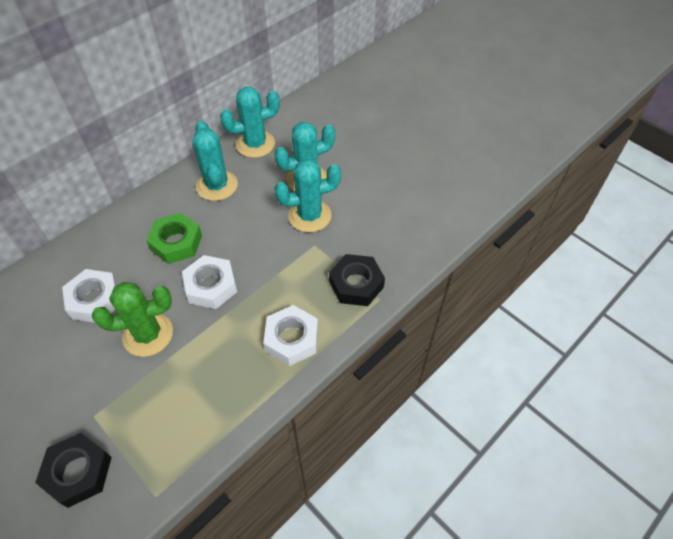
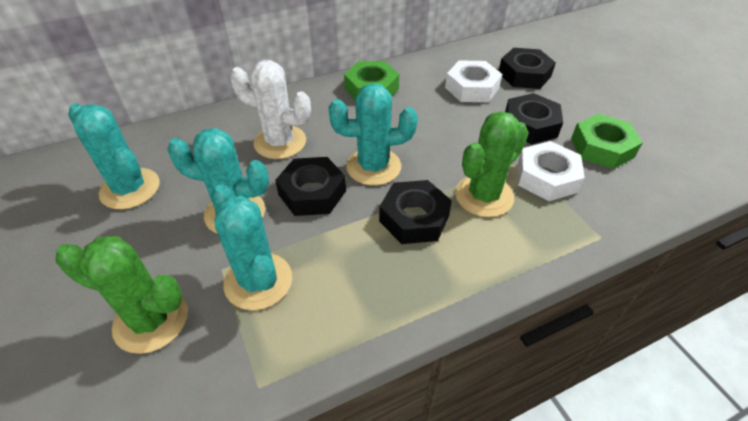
black nut: [35,433,112,508] [329,254,385,306] = 2 -> [275,157,346,216] [379,180,452,244] [499,48,556,89] [505,93,563,144] = 4
green cactus: [92,282,173,357] = 1 -> [56,236,188,354] [455,111,529,217] = 2
green nut: [146,213,202,264] = 1 -> [344,61,399,100] [571,114,643,169] = 2
white cactus: none = 0 -> [230,60,311,159] = 1
white nut: [62,269,118,323] [182,255,237,309] [263,305,318,366] = 3 -> [445,60,502,102] [518,141,585,201] = 2

